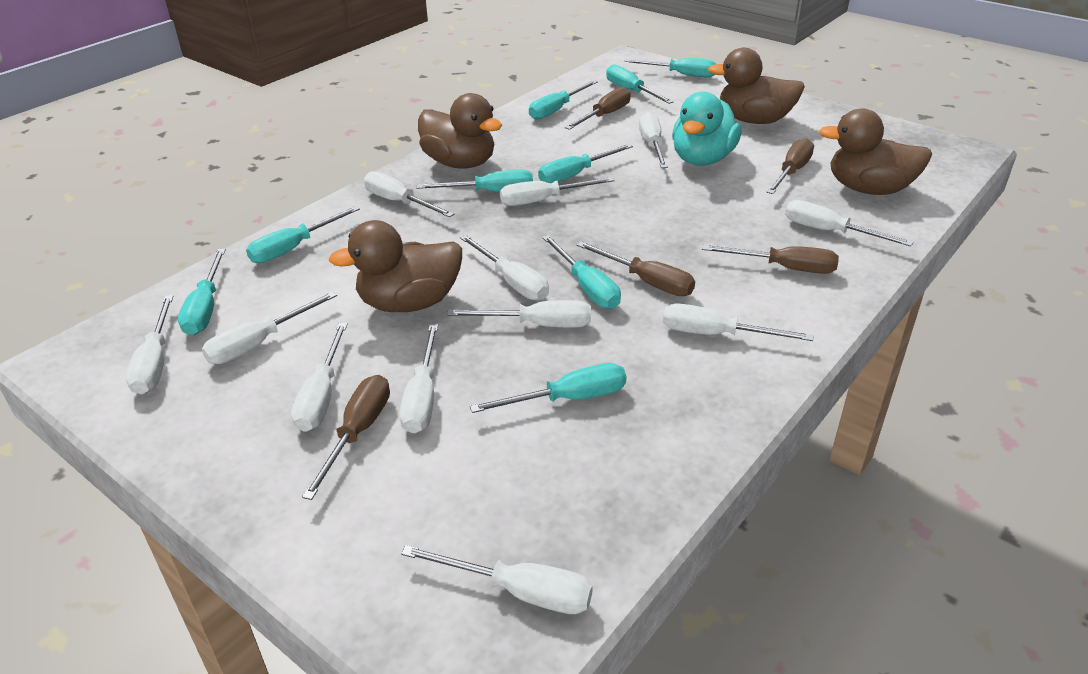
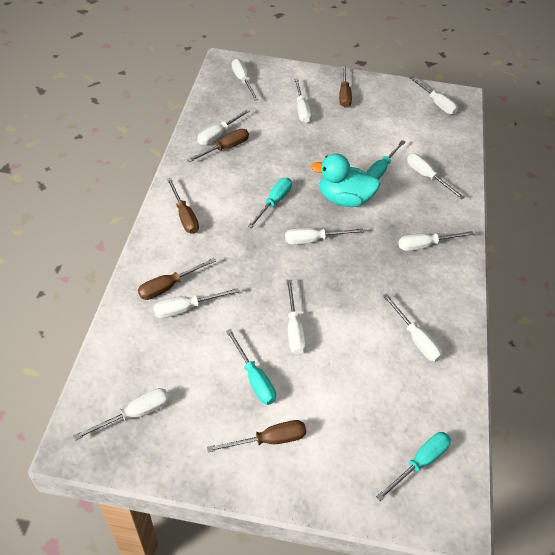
brown duck: [329,220,462,312] [418,93,502,169] [708,47,805,124] [819,109,932,195] = 4 -> none = 0
turquoise screwdriver: [178,249,226,335] [246,206,360,263] [416,170,533,192] [470,363,626,413] [529,80,598,120] [538,144,633,183] [542,235,621,309] [606,64,673,104] [625,58,716,78] = 9 -> [226,329,276,405] [247,178,292,228] [366,140,405,180] [376,432,451,501] = 4
white screwdriver: [126,295,173,394] [202,292,337,364] [291,323,348,432] [364,171,454,217] [400,324,438,434] [401,545,593,614] [447,300,591,328] [460,235,549,300] [500,177,615,206] [639,112,668,168] [663,303,814,341] [785,200,913,246] = 12 -> [73,388,170,441] [154,288,240,318] [197,109,250,145] [232,59,258,100] [285,228,364,245] [286,280,306,354] [294,78,312,123] [383,294,443,362] [398,231,474,251] [407,154,464,199] [409,77,458,114] = 11

